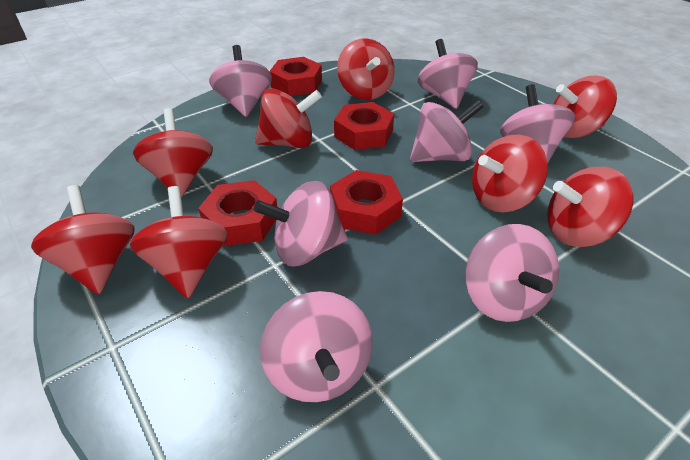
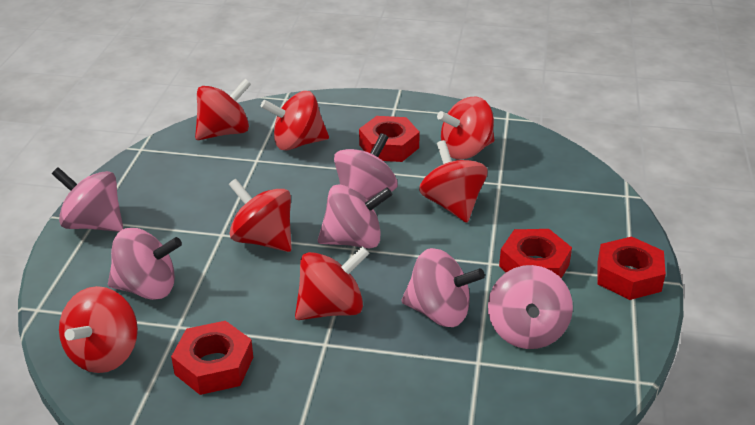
pink spinning top: [209,45,272,117] [254,181,348,267] [260,291,373,402] [410,100,484,162] [418,39,478,109] [465,224,559,322] [500,84,575,163] = 7 -> [52,167,123,232] [108,228,182,300] [318,185,392,249] [334,133,397,201] [401,248,485,327] [488,265,573,349] = 6
red spinning top: [31,185,135,294] [130,186,228,299] [133,109,213,197] [255,88,322,148] [337,39,395,100] [472,135,548,212] [547,167,633,247] [553,76,617,138] = 8 -> [59,286,138,373] [195,79,251,140] [229,179,292,252] [261,91,329,151] [295,246,370,320] [419,140,487,223] [437,97,494,159] = 7

